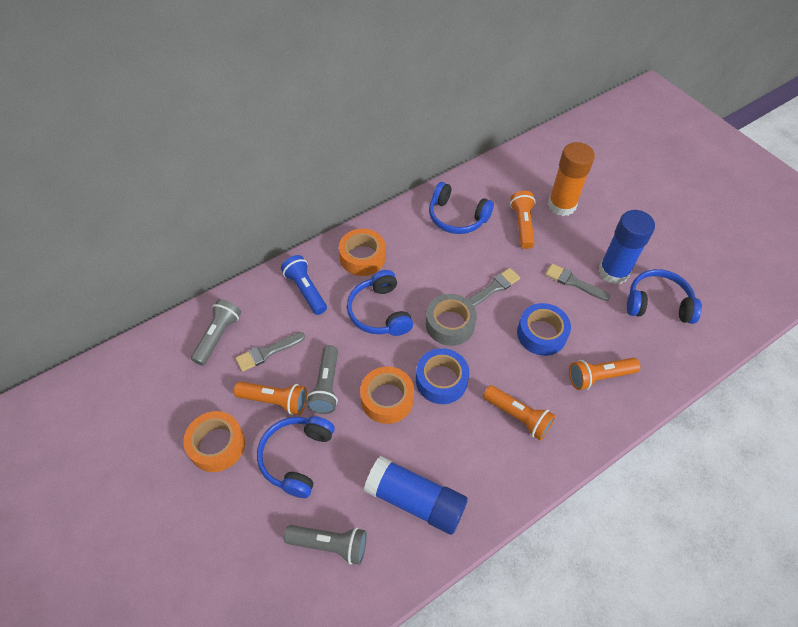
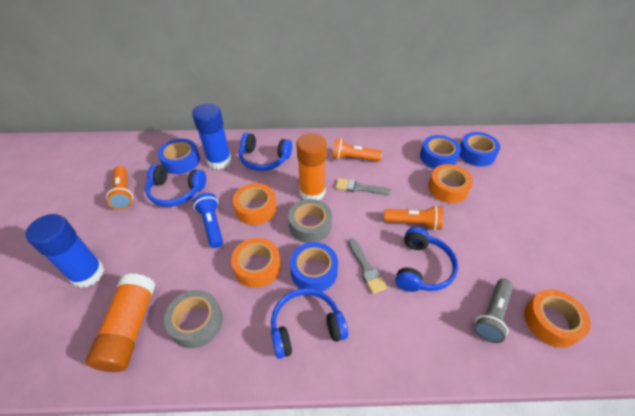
blue tape: [416,348,469,404] [517,303,571,356] = 2 -> [158,139,200,174] [290,242,338,291] [420,135,461,169] [459,132,500,167] = 4
grey brush: [236,332,305,372] [468,268,520,307] [545,263,610,301] = 3 -> [336,178,392,195] [348,238,387,294] = 2
grey flashlight: [191,299,241,366] [284,525,367,565] [307,345,338,414] = 3 -> [474,279,513,343] = 1
grey tape: [426,294,477,346] = 1 -> [164,290,223,348] [288,199,332,243] = 2
orange flashlight: [234,381,307,415] [483,385,555,440] [510,191,536,249] [569,358,640,390] = 4 -> [106,166,133,210] [332,139,382,161] [384,205,443,230] = 3
orange glue stick: [548,142,595,216] = 1 -> [85,273,156,372] [296,133,327,200] = 2
orange tape: [183,411,245,472] [339,229,386,276] [360,367,414,424] = 3 -> [231,238,281,288] [233,183,277,225] [428,164,473,203] [524,289,591,348] = 4

